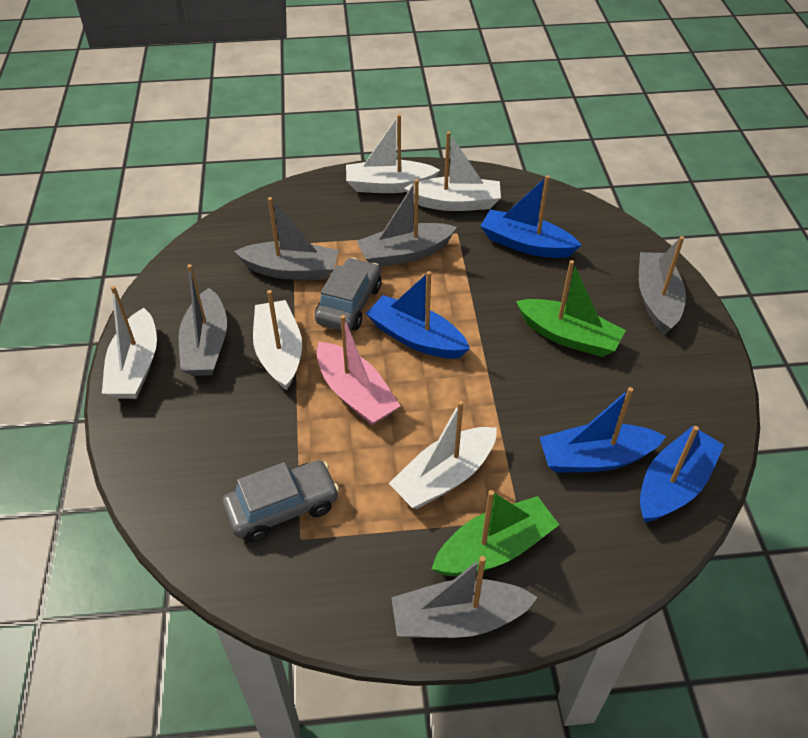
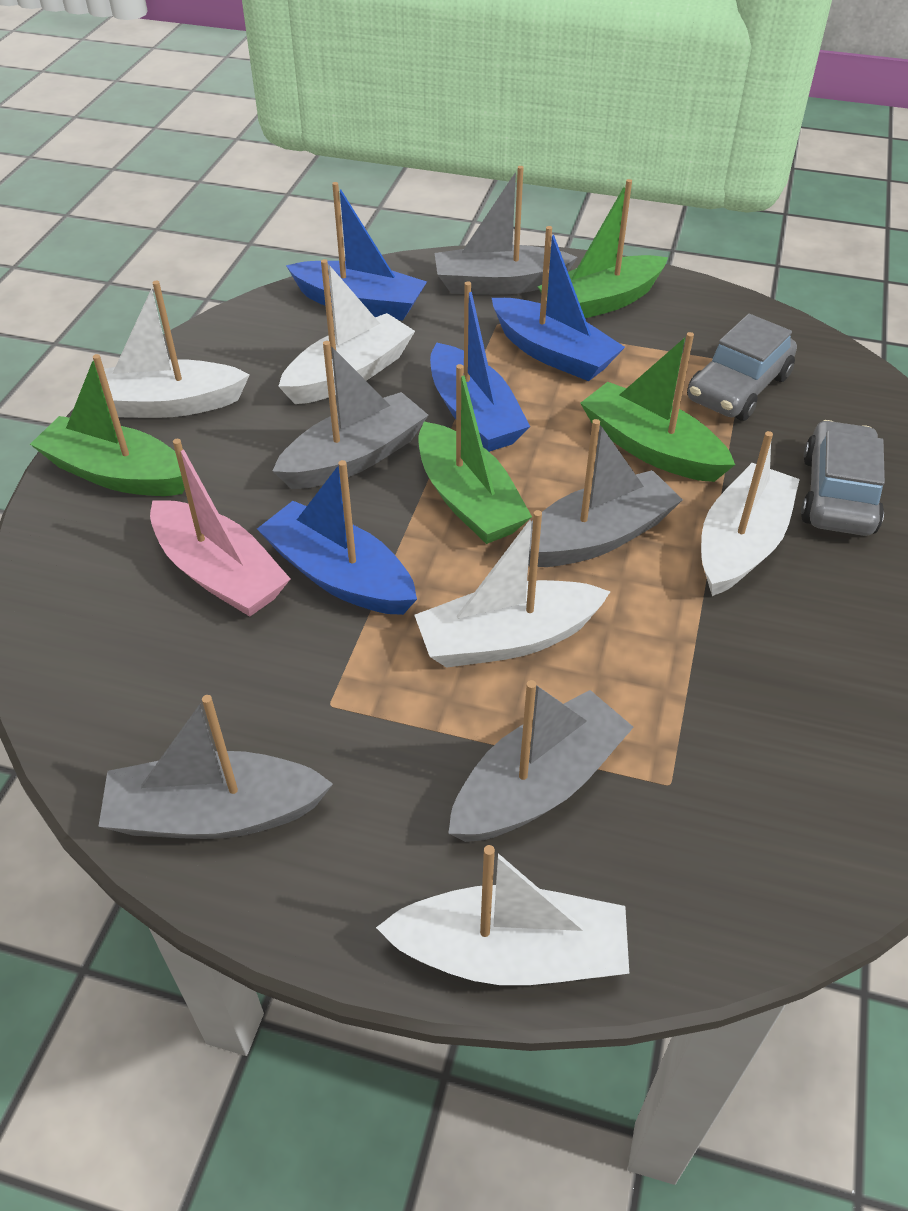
green boat: [432,490,559,576] [516,260,626,357] = 2 -> [30,354,185,496] [418,364,532,544] [538,179,668,318] [580,332,735,482] = 4

